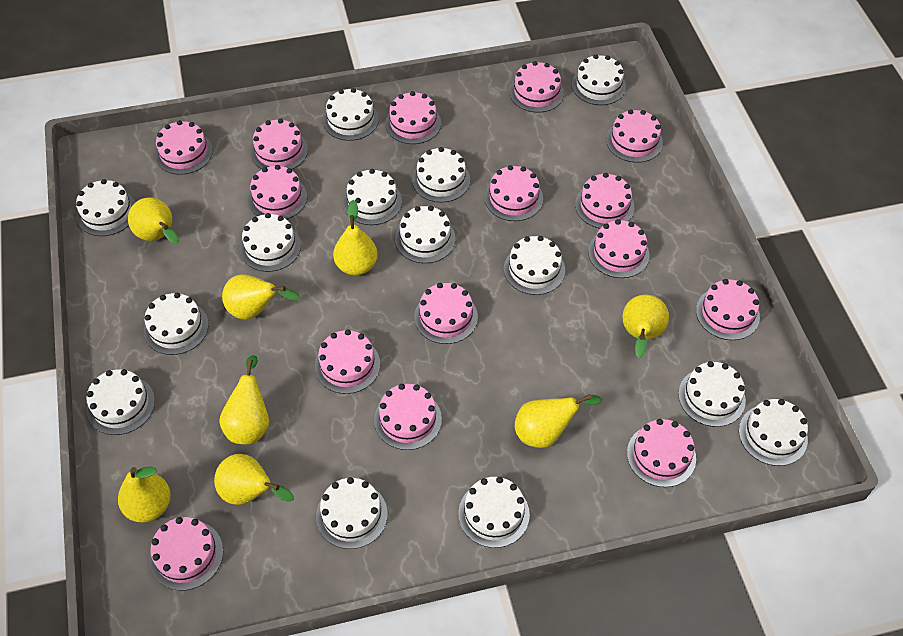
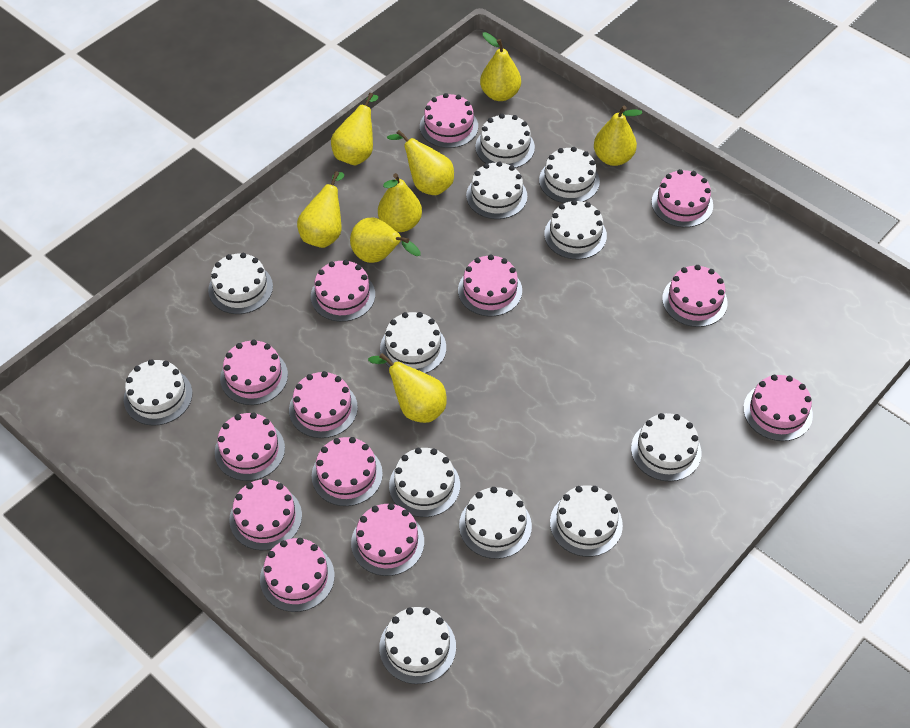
pink cake: [149,517,223,591] [155,120,213,175] [248,165,307,220] [251,119,308,169] [315,329,380,394] [374,384,442,450] [385,91,441,144] [414,283,478,344] [484,165,543,221] [509,61,564,113] [575,173,634,229] [588,219,649,278] [606,109,663,163] [627,419,696,487] [696,279,760,340] = 15 -> [215,412,285,481] [220,340,288,405] [229,479,302,550] [260,538,335,612] [289,371,358,438] [311,260,375,322] [312,437,383,506] [351,503,424,576] [420,93,478,148] [458,255,522,316] [652,169,713,227] [662,265,728,327] [743,375,813,441] = 13
white cake: [76,179,136,236] [86,369,155,435] [144,292,209,355] [240,213,301,272] [316,477,388,549] [323,88,379,141] [343,169,402,225] [395,206,456,263] [412,147,470,202] [458,477,530,548] [504,236,565,295] [572,54,626,105] [678,361,746,427] [739,399,808,466] = 14 -> [124,359,192,426] [208,253,273,314] [379,607,456,684] [380,312,446,373] [389,448,460,517] [459,487,532,559] [466,161,527,219] [475,114,535,168] [539,147,600,203] [544,200,607,259] [550,485,623,557] [631,413,701,481] = 12

